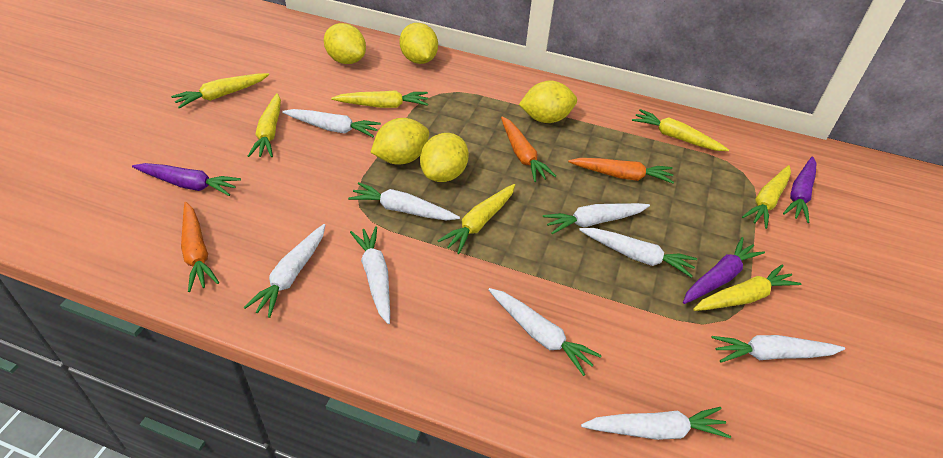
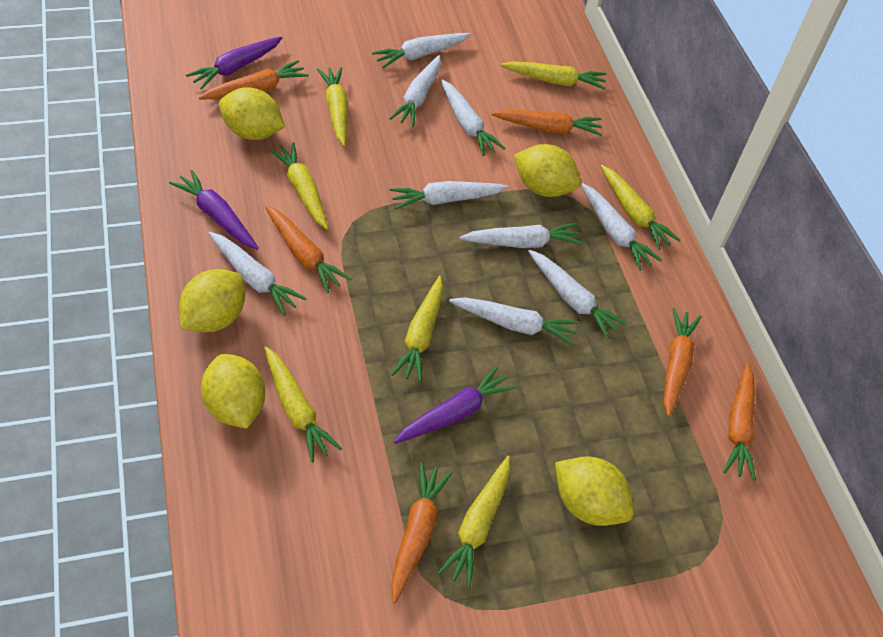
orange carrot: [181,202,219,292] [501,117,556,182] [568,158,674,183] = 3 -> [199,60,309,100] [265,205,351,293] [391,462,453,604] [491,110,602,136] [664,308,701,417] [723,363,756,481] = 6

